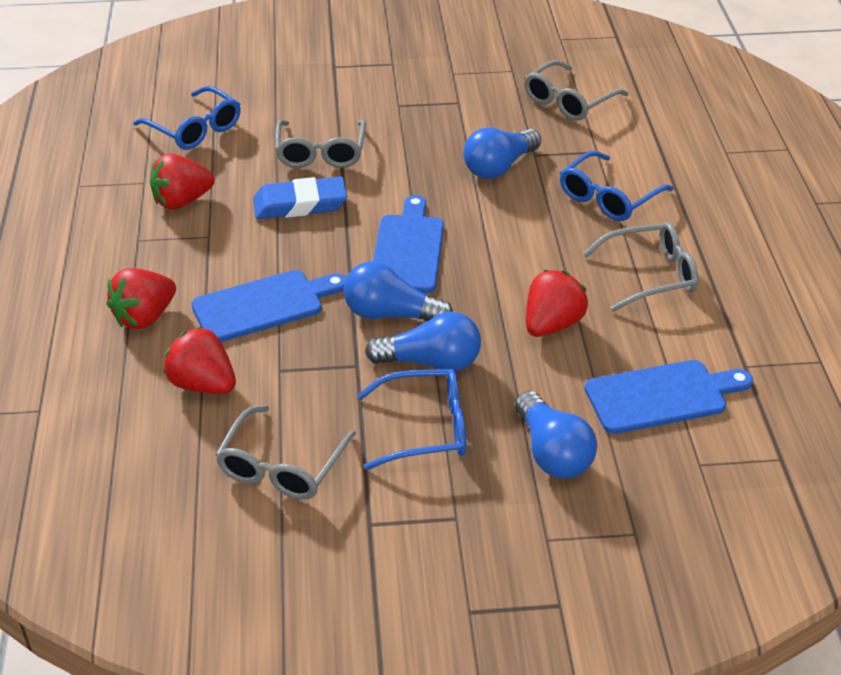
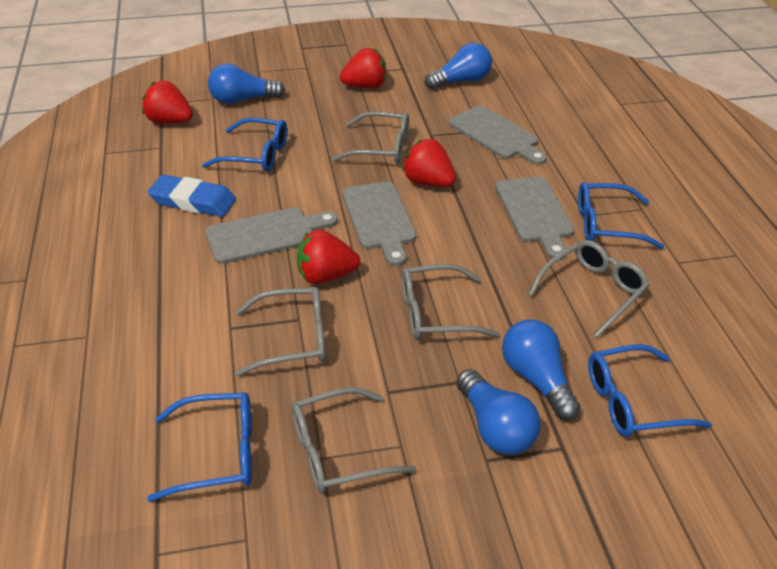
blue cutting board: [191,270,346,342] [373,195,444,293] [585,360,753,434] = 3 -> none = 0
blue glasses: [133,86,241,150] [357,369,466,470] [560,151,674,221] = 3 -> [147,392,252,502] [202,118,287,171] [578,182,664,249] [588,344,712,437] = 4
grey cutting board: none = 0 -> [206,207,338,264] [342,182,416,266] [449,106,547,165] [495,177,574,259] = 4
grey glasses: [215,405,356,499] [275,120,366,168] [524,60,629,120] [583,222,699,312] = 4 -> [235,287,326,376] [292,387,416,493] [332,111,409,164] [402,264,500,340] [529,240,650,338] = 5

